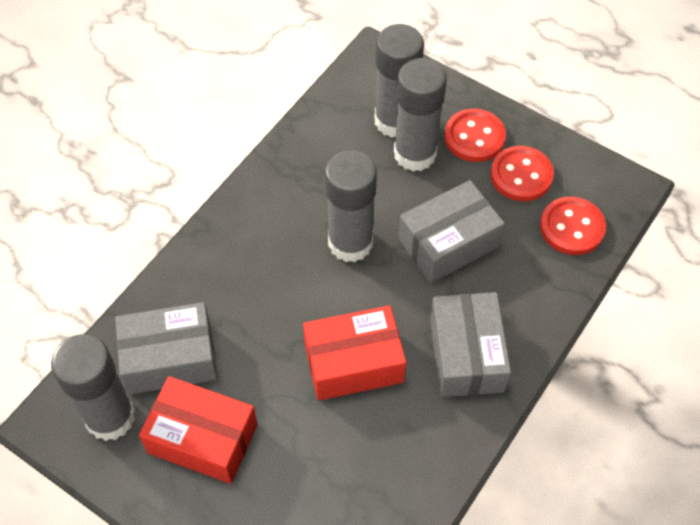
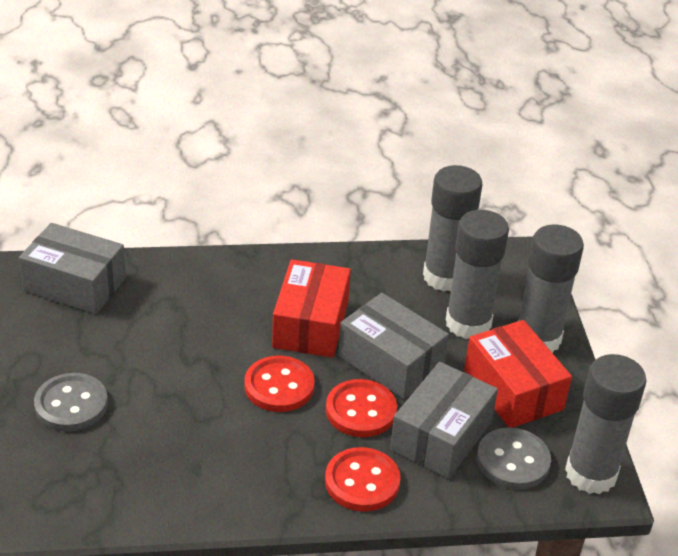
grey button: none = 0 -> [34,373,108,432] [477,428,551,490] = 2

